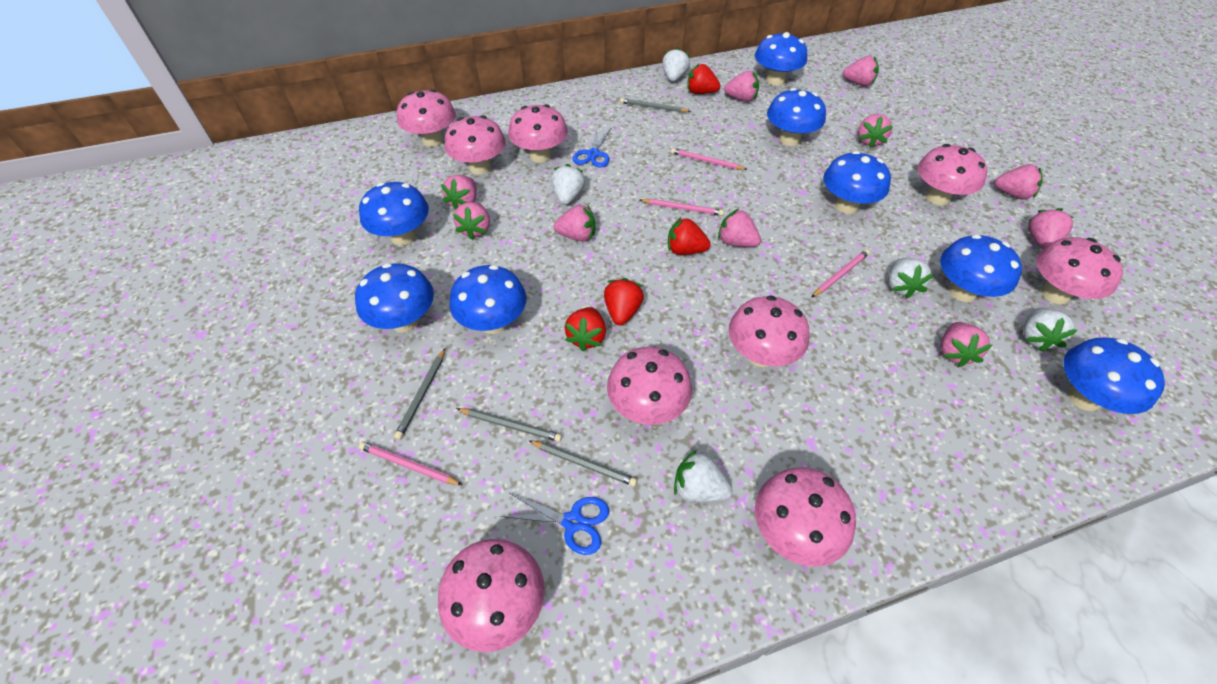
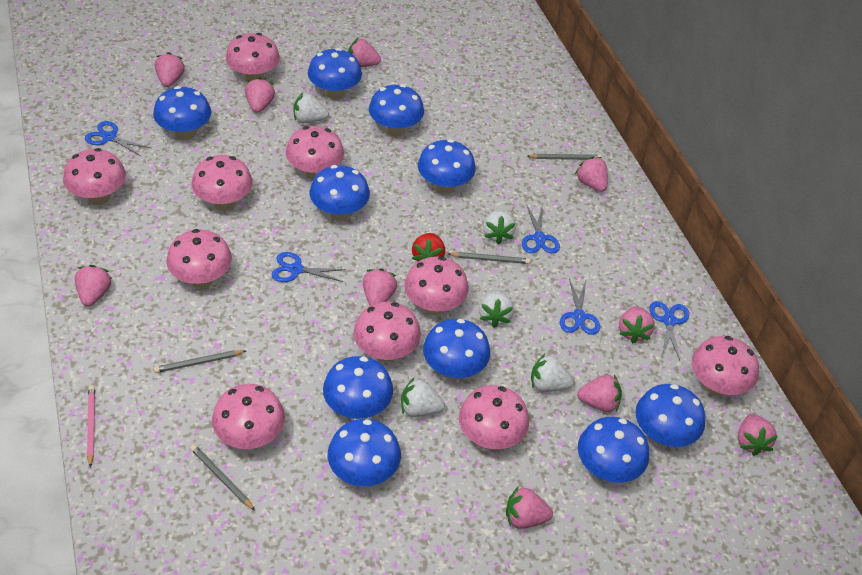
blue mushroom: [355,263,434,332] [359,182,429,245] [450,265,526,334] [755,32,807,86] [767,88,826,146] [823,151,891,214] [940,234,1022,302] [1063,338,1165,414] = 8 -> [153,86,211,140] [308,48,362,100] [310,165,370,221] [323,356,393,419] [328,419,401,486] [369,84,424,137] [418,139,476,194] [423,319,490,380] [578,417,649,483] [635,384,705,447] = 10
blue scissors: [500,492,609,555] [573,127,611,168] = 2 -> [85,121,151,157] [272,252,347,282] [522,204,560,254] [560,278,600,335] [649,301,689,361] = 5
pink mushroom: [397,89,456,147] [438,539,545,652] [445,115,506,174] [508,104,568,163] [607,347,692,425] [729,296,810,367] [755,467,856,567] [918,144,987,205] [1036,237,1123,304] = 9 -> [63,148,126,205] [166,229,232,288] [192,155,253,211] [212,384,285,449] [226,33,280,83] [286,126,344,180] [354,302,421,362] [404,256,469,315] [459,385,529,449] [691,336,759,396] = 10
pink pencil: [359,442,462,485] [640,199,724,216] [671,148,748,170] [812,249,870,297] = 4 -> [87,385,95,468] = 1
red strawberry: [564,307,606,351] [604,278,644,325] [668,217,711,255] [687,64,721,94] = 4 -> [412,233,445,261] = 1

